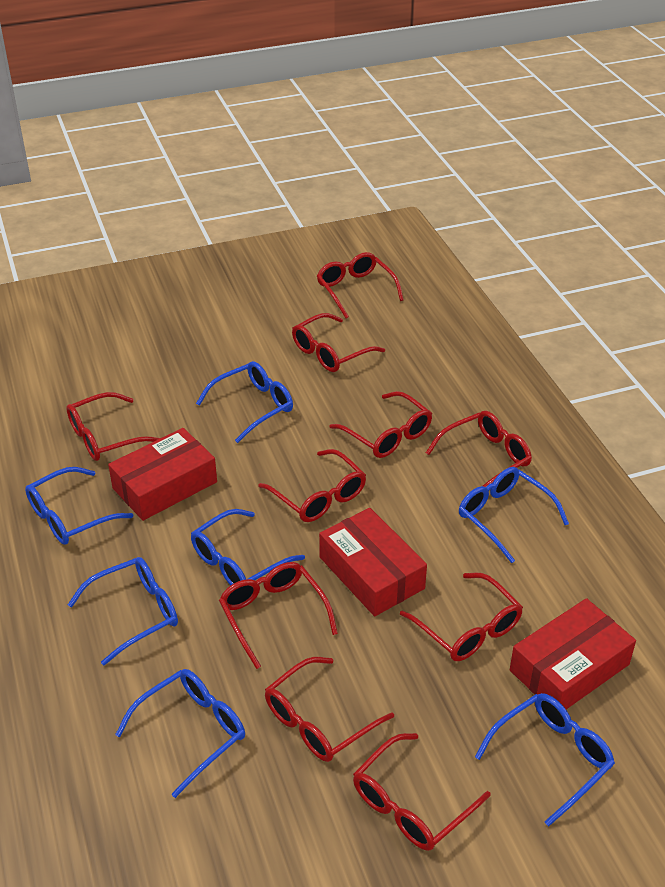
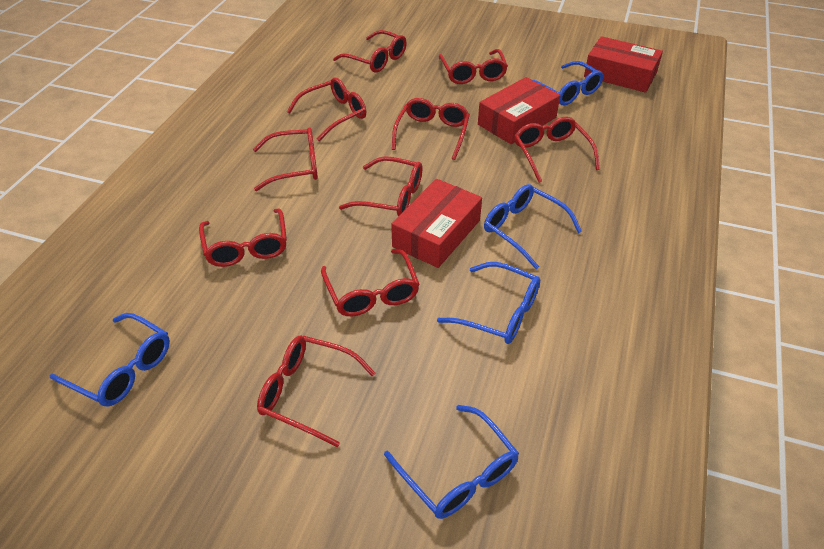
blue glasses: [25,467,133,545] [68,557,178,665] [115,669,245,798] [191,509,305,585] [196,361,293,443] [459,467,569,563] [475,693,615,827] = 7 -> [49,313,170,407] [384,405,519,519] [437,262,540,344] [484,184,582,269] [533,61,604,105] = 5

